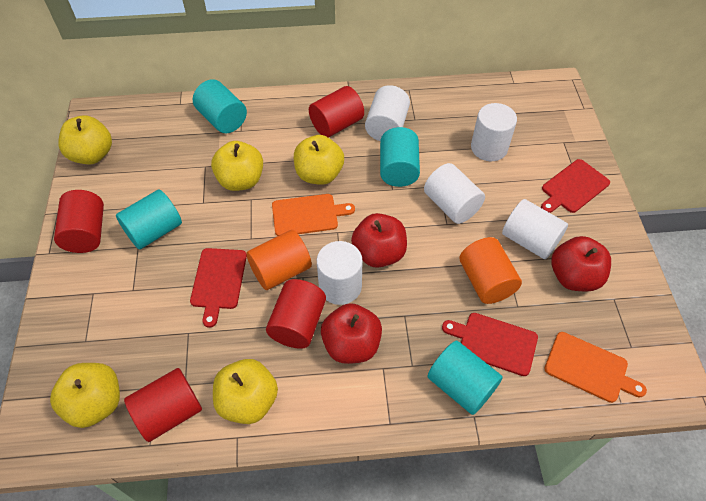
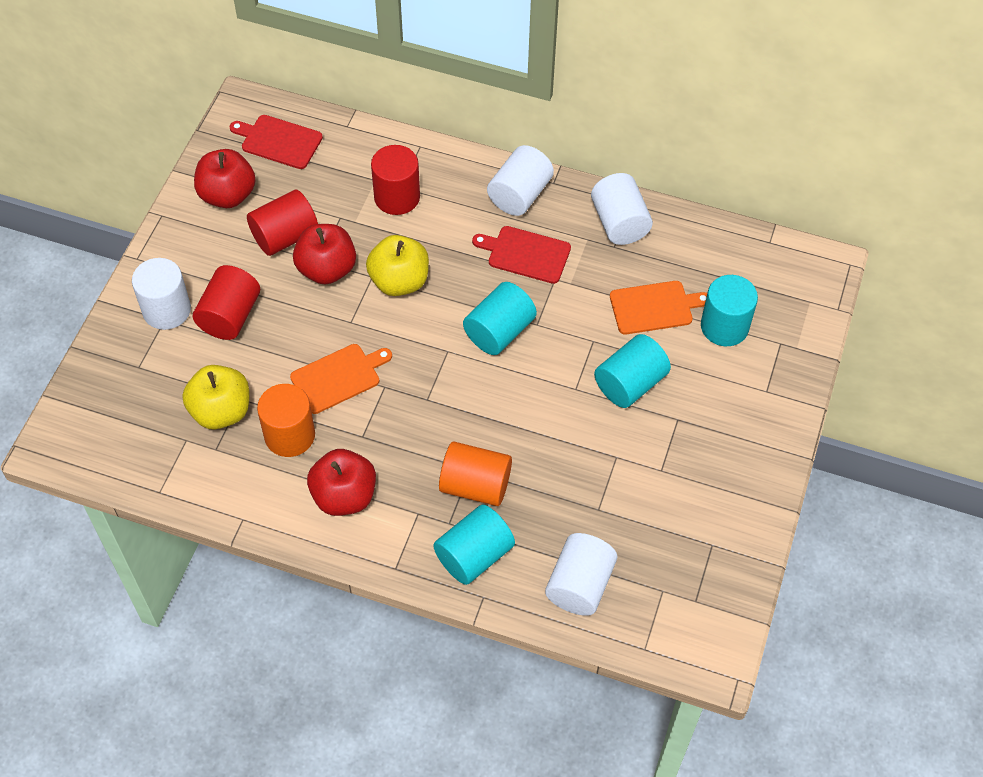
red cutting board: [190,248,247,328] [442,313,538,376] [541,159,610,213] = 3 -> [229,115,323,169] [472,226,571,284] = 2
red cylinder: [54,190,104,253] [124,368,202,442] [266,279,326,349] [309,86,364,138] = 4 -> [193,265,260,340] [247,189,318,256] [371,145,420,215] = 3
white cylinder: [317,241,363,305] [365,85,410,141] [424,163,485,224] [471,103,517,161] [502,199,568,259] = 5 -> [132,258,191,330] [487,145,554,216] [545,533,617,616] [591,173,653,245] = 4
yellow apple: [50,363,120,428] [59,115,112,165] [211,141,263,191] [213,359,278,424] [294,135,344,185] = 5 -> [182,365,249,429] [366,235,429,296] = 2

